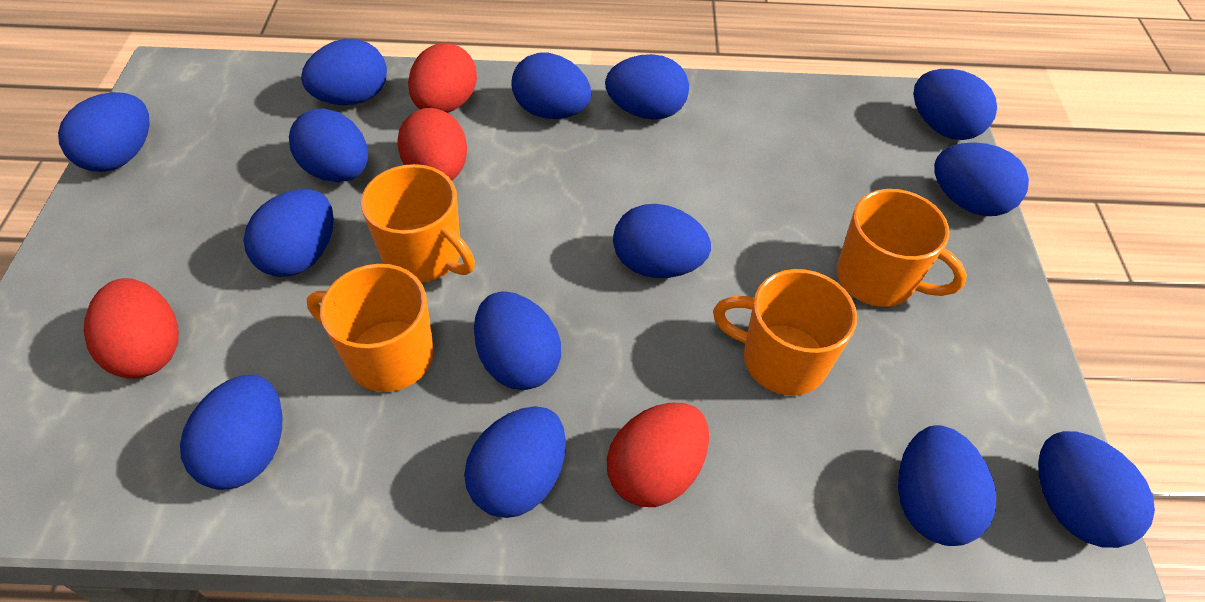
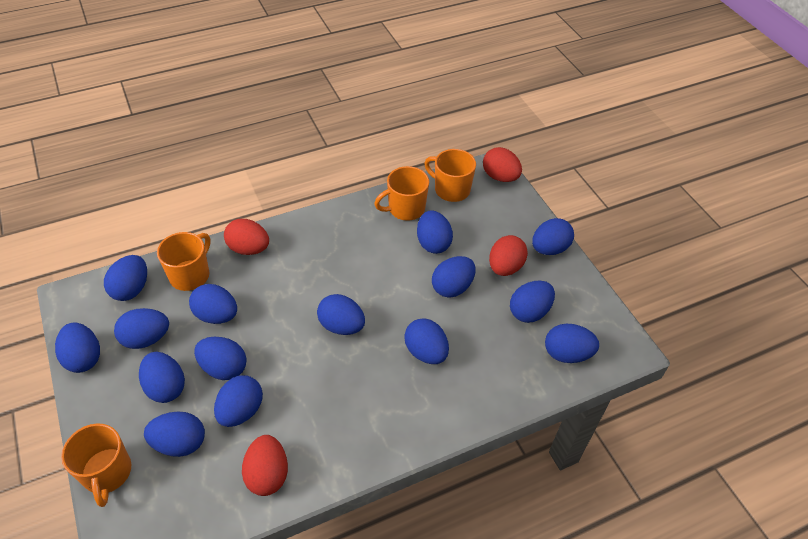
blue egg: [58,92,150,172] [180,375,283,490] [244,189,334,277] [289,108,368,182] [301,39,387,105] [464,406,566,518] [474,291,561,390] [511,53,591,119] [605,54,689,120] [613,204,711,278] [898,425,996,546] [913,69,997,140] [934,142,1029,216] [1038,431,1155,548] = 14 -> [55,322,100,373] [104,255,147,301] [114,308,169,349] [139,352,185,403] [144,411,205,457] [189,284,237,324] [194,337,247,380] [214,375,263,427] [317,294,365,335] [404,318,449,364] [417,210,453,254] [432,256,476,298] [510,281,555,323] [532,218,574,255] [545,324,599,363] = 15

